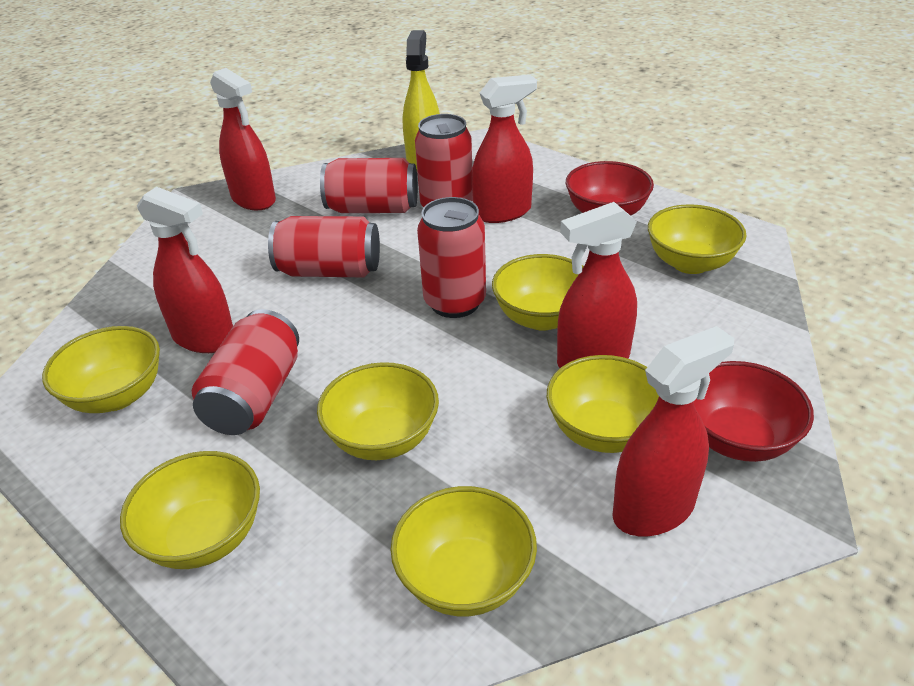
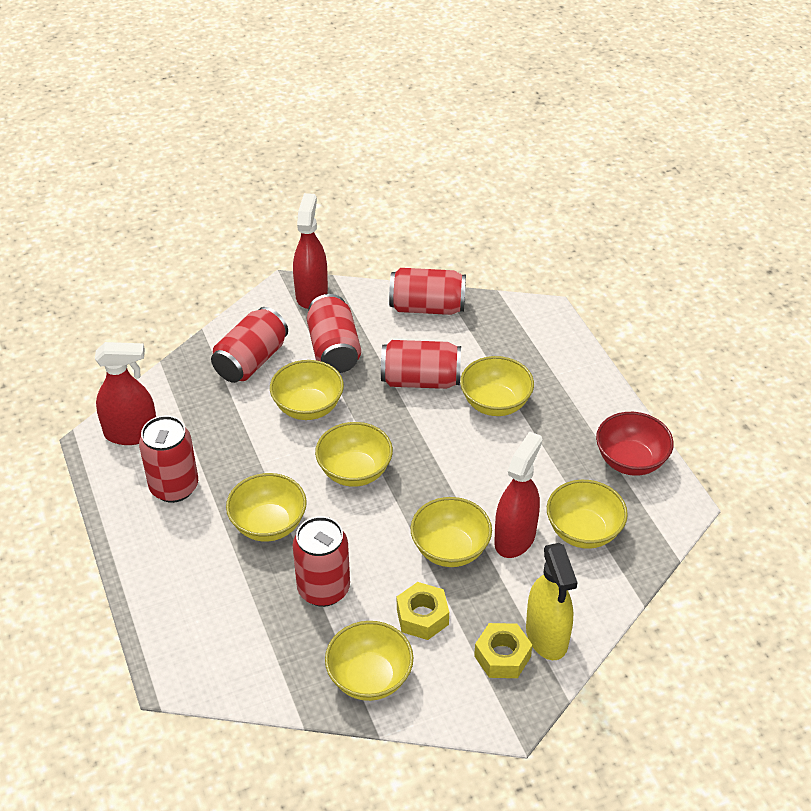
red bowl: [566,161,654,216] [693,361,814,462] = 2 -> [596,412,674,476] = 1
red can: [192,309,299,435] [268,216,380,277] [320,158,418,213] [415,114,473,207] [417,197,486,318] = 5 -> [139,416,198,503] [211,307,288,383] [293,516,350,607] [307,294,361,373] [381,340,461,389] [389,268,466,315] = 6
red spray bottle: [137,187,233,353] [210,68,276,210] [472,75,537,223] [557,202,637,368] [612,326,734,536] = 5 -> [95,342,156,445] [293,193,328,309] [494,431,543,558] = 3
yellow nut: none = 0 -> [397,582,449,640] [474,623,532,678] = 2

